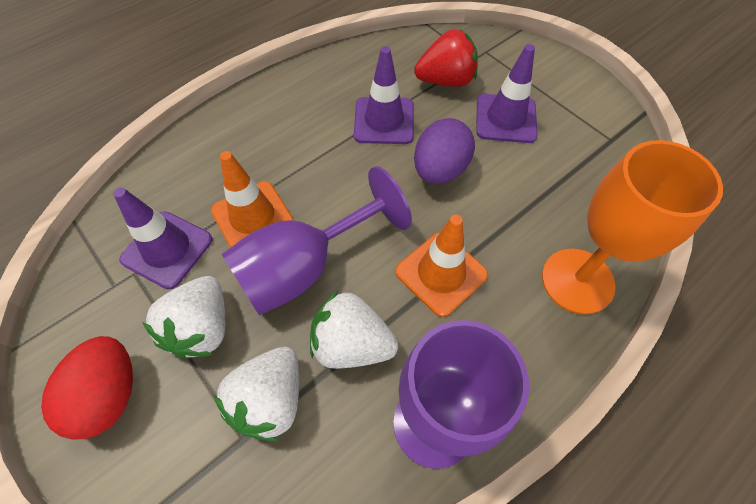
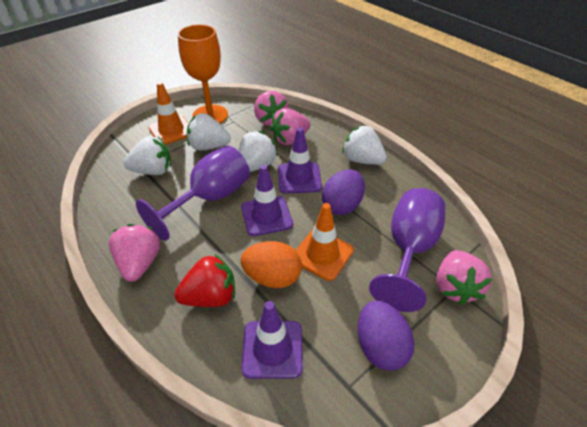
orange egg: none = 0 -> [241,241,302,288] = 1
pink strawberry: none = 0 -> [109,224,160,282] [254,91,289,126] [270,108,311,145] [437,250,492,305] = 4
purple egg: [414,118,475,184] = 1 -> [322,169,365,215] [358,301,414,371] = 2
red egg: [41,336,133,440] = 1 -> none = 0
white strawberry: [142,276,225,359] [214,347,299,442] [310,291,398,369] = 3 -> [123,136,171,175] [187,113,231,151] [238,131,278,172] [342,125,387,165] = 4

